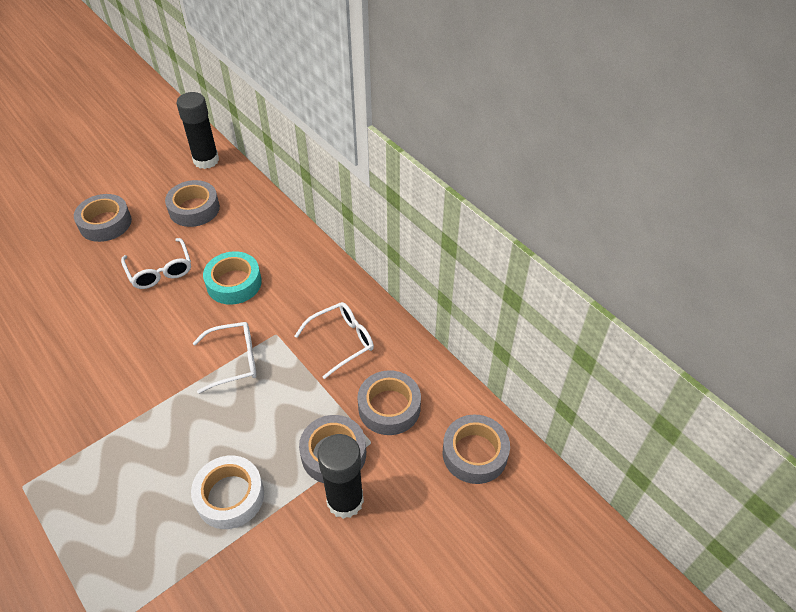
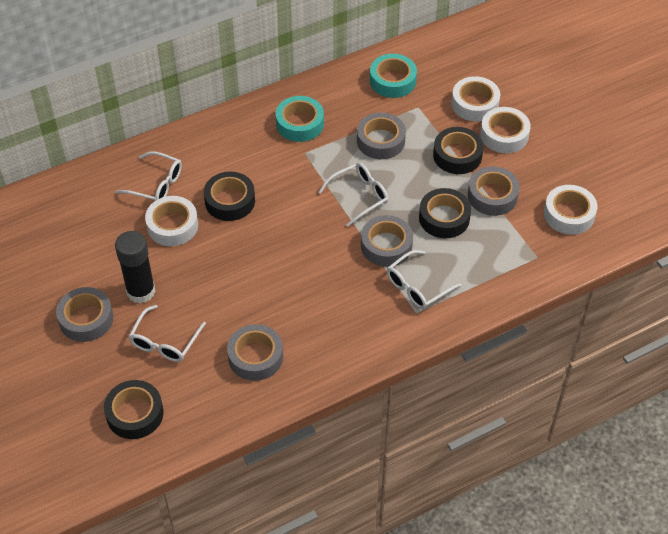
black glue stick: [176,92,219,169] [318,434,364,519] = 2 -> [115,231,156,303] = 1
black tape: none = 0 -> [104,380,164,439] [204,172,255,221] [419,188,471,238] [433,127,484,174] = 4
turquoise tape: [203,251,262,305] = 1 -> [276,96,324,142] [370,54,417,98] = 2
white glasses: [121,238,191,289] [193,322,257,394] [295,302,374,379] = 3 -> [116,151,182,201] [128,305,206,362] [319,163,388,227] [387,250,462,309] = 4
white tape: [191,455,264,529] = 1 -> [145,196,198,246] [451,76,500,122] [480,107,531,153] [544,185,597,235] = 4

